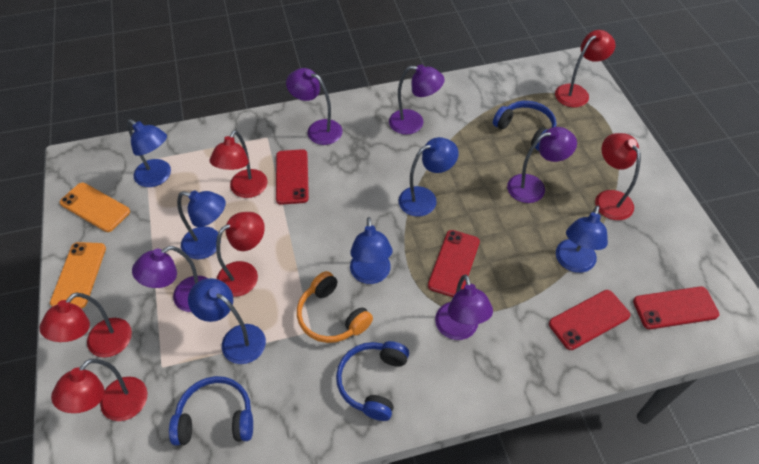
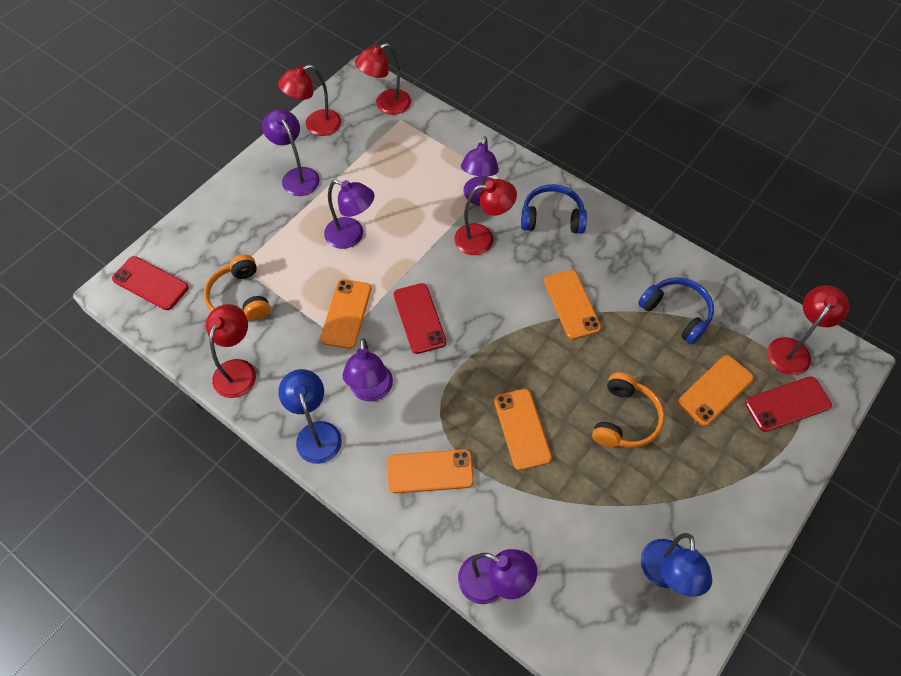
blue headphones: [169,376,253,446] [336,341,409,421] [493,101,556,151] = 3 -> [521,184,587,234] [638,277,714,345] = 2
blue lamp: [127,119,171,187] [177,190,226,259] [188,278,266,364] [350,217,392,284] [399,137,459,217] [556,205,608,273] = 6 -> [278,369,342,464] [641,533,712,596] = 2
orange headphones: [297,271,373,343] = 1 -> [204,254,271,321] [592,372,665,448] = 2
orange phone: [50,242,106,309] [60,183,130,232] = 2 -> [320,279,371,349] [388,449,474,493] [494,389,552,470] [544,270,601,339] [678,355,754,426] = 5
red lamp: [39,292,132,357] [51,359,148,421] [210,130,267,198] [216,212,265,297] [555,30,615,107] [595,133,641,220] = 6 -> [206,304,256,398] [278,64,341,136] [355,43,411,115] [454,179,517,255] [767,285,849,375] = 5
red phone: [276,149,309,205] [428,230,480,297] [549,290,631,350] [633,287,719,329] = 4 -> [112,256,189,310] [394,283,446,354] [745,376,832,432] = 3

